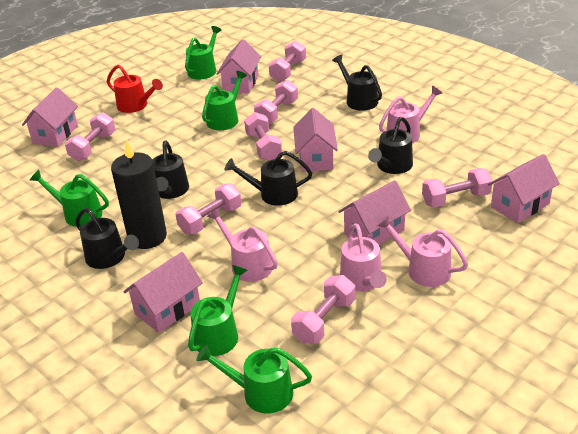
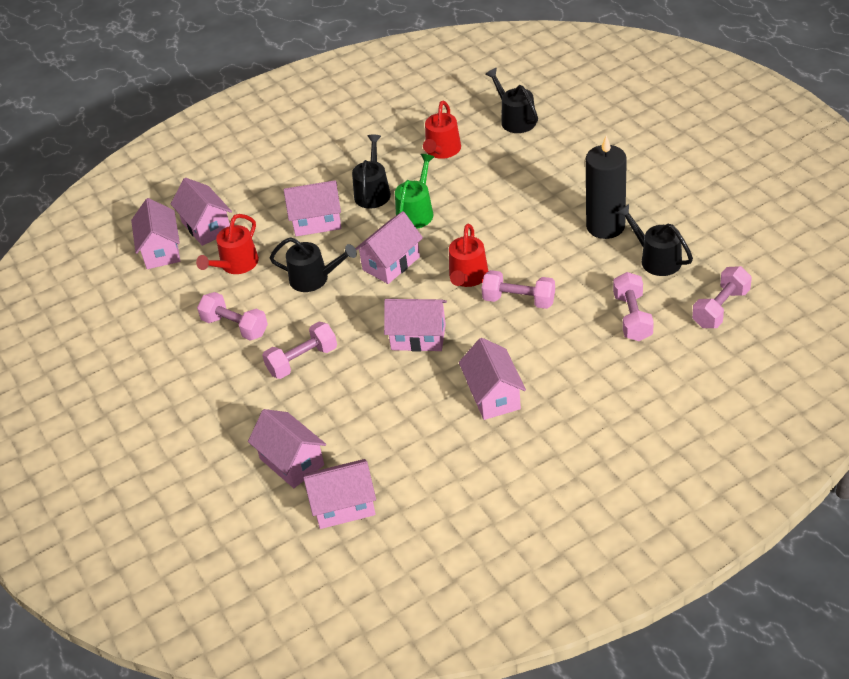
black watering can: [75,208,139,269] [153,140,189,199] [224,151,312,206] [332,55,382,111] [368,117,413,174] = 5 -> [270,237,357,292] [352,135,391,209] [485,68,538,133] [617,204,693,276] = 4
green watering can: [30,170,109,227] [185,26,221,79] [188,265,248,356] [196,345,312,413] [202,71,247,130] = 5 -> [395,154,434,229] = 1
pink dumbbell: [65,112,116,161] [175,183,241,235] [244,112,282,160] [254,80,298,124] [269,41,306,82] [291,275,355,344] [422,168,492,207] = 7 -> [197,292,268,341] [262,322,337,379] [482,270,555,309] [613,272,654,341] [692,266,752,328] = 5
pink house: [22,87,78,147] [123,252,203,333] [217,39,261,93] [293,108,338,172] [338,180,411,245] [488,154,560,223] = 6 -> [131,198,180,269] [171,178,232,246] [248,409,326,488] [284,180,341,236] [303,459,376,529] [355,211,423,284] [384,299,447,352] [459,338,526,420] = 8
pink watering can: [207,208,278,282] [340,223,387,291] [377,215,468,287] [379,86,442,143] = 4 -> none = 0
red watering can: [107,65,163,113] = 1 -> [196,214,259,274] [423,101,461,159] [449,224,488,287] = 3

